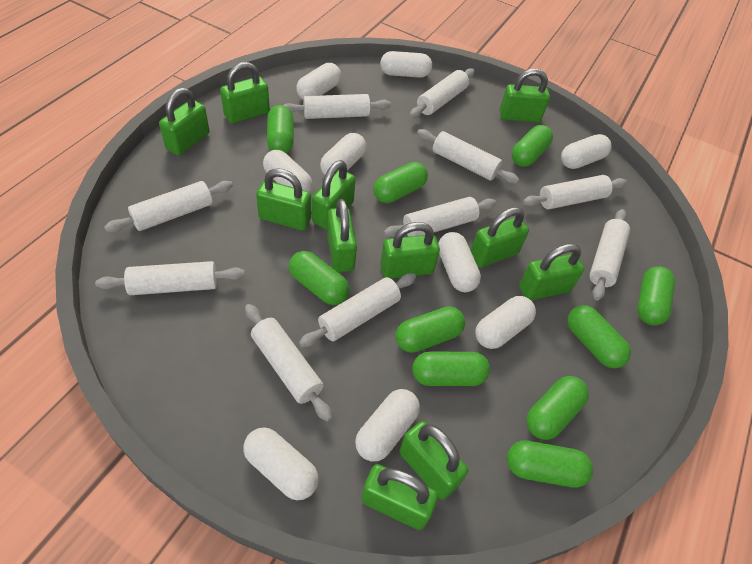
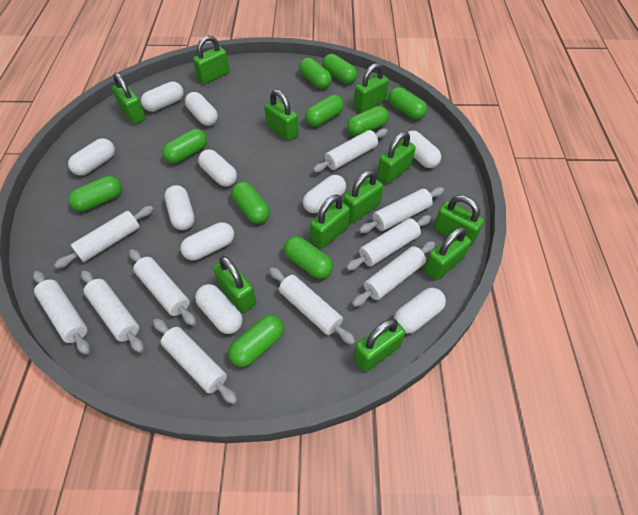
white capsule: [243,428,319,500] [263,150,313,192] [296,63,341,99] [320,133,366,175] [355,389,420,462] [380,51,432,78] [438,232,481,292] [475,296,536,349] [561,134,612,169] = 9 -> [68,138,115,176] [141,81,184,112] [164,185,195,230] [181,222,234,260] [185,92,218,126] [195,284,243,334] [198,149,237,187] [303,175,346,213] [394,288,446,334] [402,130,441,168] = 10

